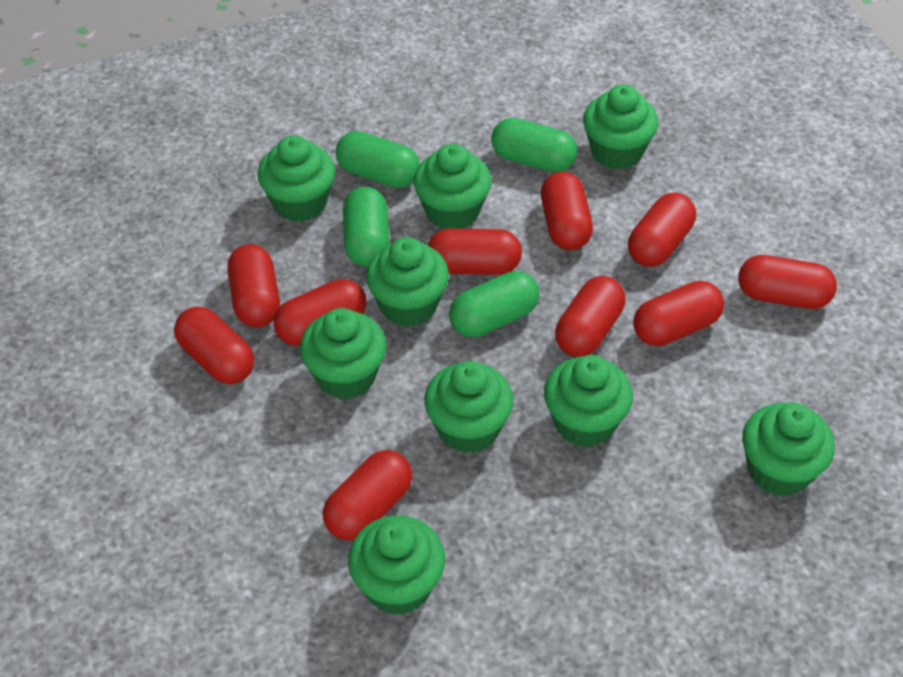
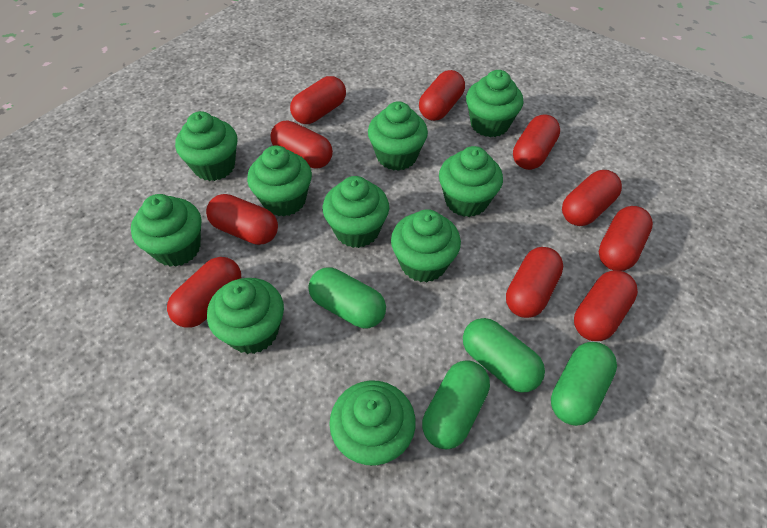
green cupcake: [258,135,335,222] [300,308,386,399] [348,516,445,615] [366,237,449,327] [413,144,492,229] [424,361,514,453] [544,355,633,447] [583,84,658,170] [742,403,835,497] = 9 -> [131,194,201,267] [175,111,237,181] [207,278,284,354] [247,145,312,216] [323,176,389,248] [329,381,416,466] [368,101,428,171] [391,209,461,283] [439,146,503,217] [466,70,524,137] = 10

